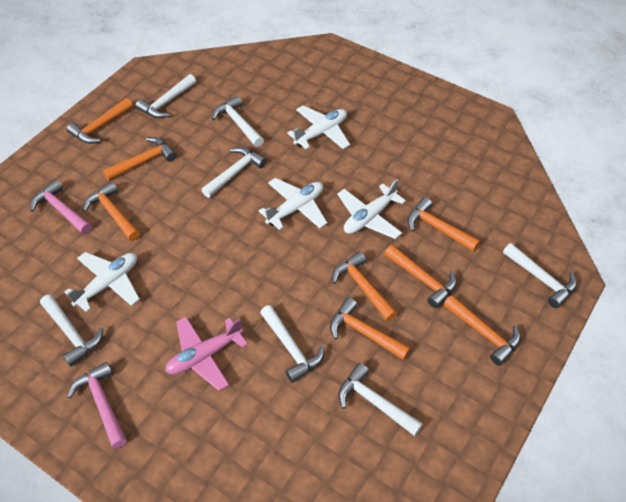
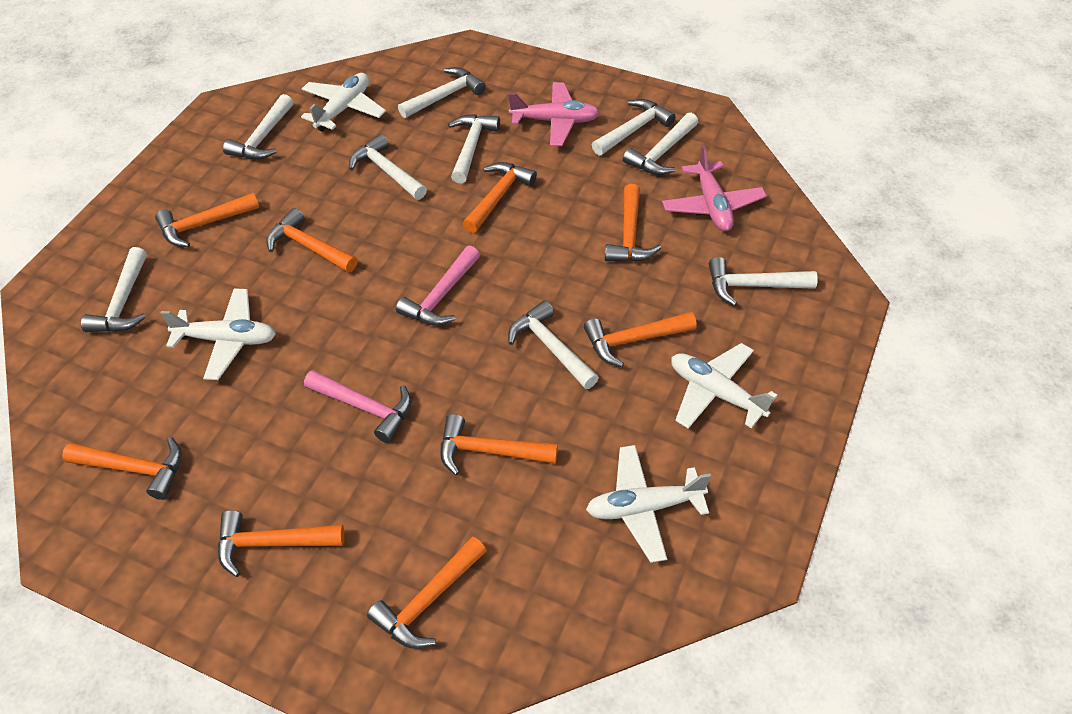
orange hammer: [67,98,133,144] [83,182,140,241] [103,137,177,181] [330,298,411,360] [332,251,397,321] [385,245,457,308] [407,197,480,252] [443,295,521,366] = 8 -> [62,437,182,500] [155,193,259,247] [218,510,345,577] [266,208,357,273] [367,536,487,649] [440,414,558,476] [463,162,537,233] [584,312,697,367] [605,184,661,262] = 9
pink plane: [165,317,248,391] = 1 -> [508,82,600,146] [662,145,767,231] = 2
white hammer: [40,294,103,367] [135,74,196,119] [202,147,267,198] [212,96,264,147] [260,305,324,383] [339,363,423,436] [503,243,577,308] = 7 -> [81,247,147,332] [223,94,293,160] [349,134,427,200] [398,67,486,118] [448,114,500,184] [508,300,599,389] [592,99,676,156] [623,112,698,175] [709,257,818,306] = 9

